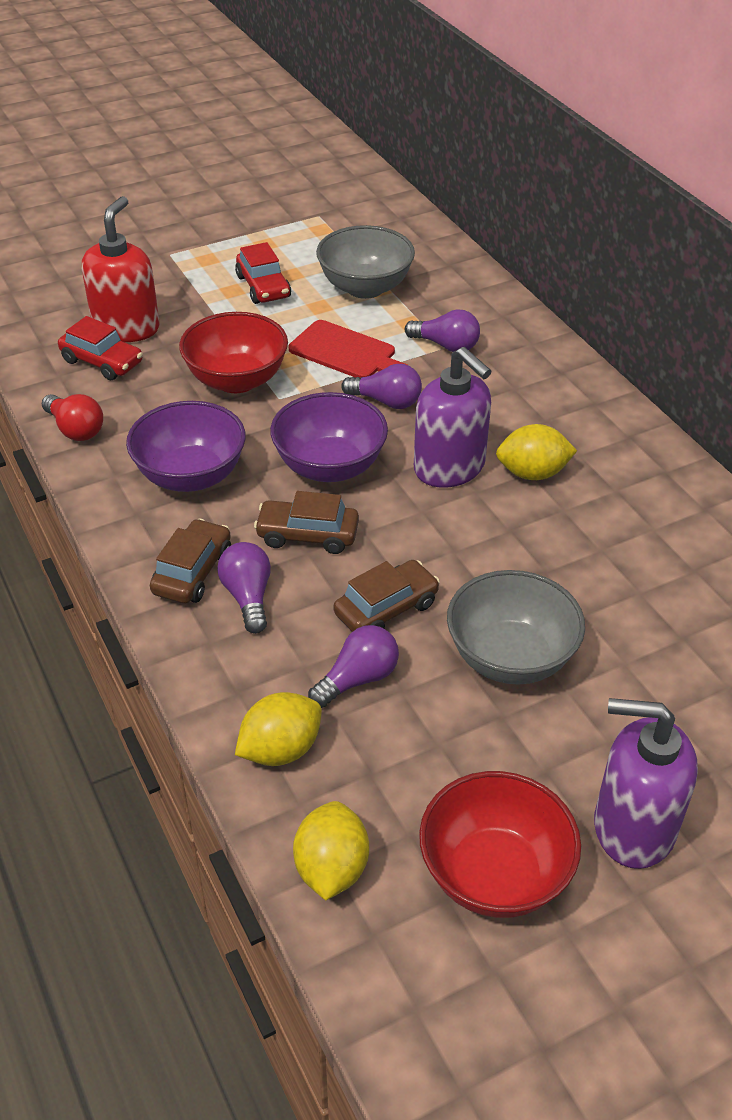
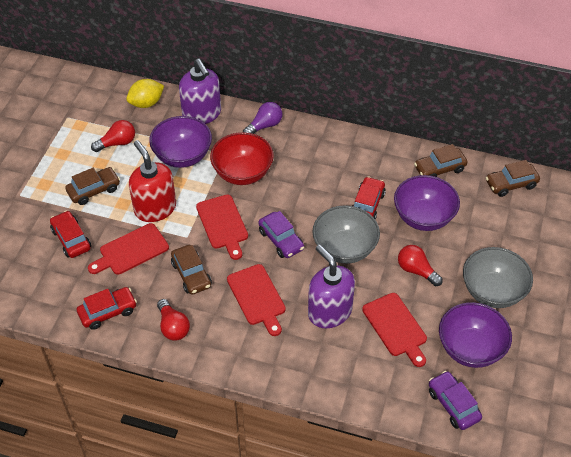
brown car: [150,518,231,604] [254,491,359,554] [333,560,440,632] = 3 -> [65,167,120,205] [171,245,212,295] [414,144,468,177] [486,160,540,197] = 4
purple bowl: [126,401,246,492] [270,392,388,482] = 2 -> [149,116,212,168] [394,175,460,231] [439,302,512,368] = 3
purple car: none = 0 -> [258,211,304,258] [429,371,482,430] = 2
purple light bulb: [217,542,271,634] [308,625,399,708] [341,364,422,409] [405,309,480,352] = 4 -> [243,102,282,134] = 1
red bowl: [179,312,288,393] [419,771,581,918] = 2 -> [210,132,274,185] = 1
red car: [58,316,143,380] [235,242,291,304] = 2 -> [50,210,91,258] [77,287,137,330] [352,177,386,219] = 3
red cutting board: [289,320,409,378] = 1 -> [88,223,169,275] [196,194,248,260] [227,264,286,336] [362,293,427,367] = 4
red light bulb: [42,394,103,441] = 1 -> [91,120,135,152] [157,299,190,341] [398,245,443,286] = 3
yellow lemon: [235,692,322,766] [293,801,369,901] [496,424,577,480] = 3 -> [126,79,164,108] = 1

